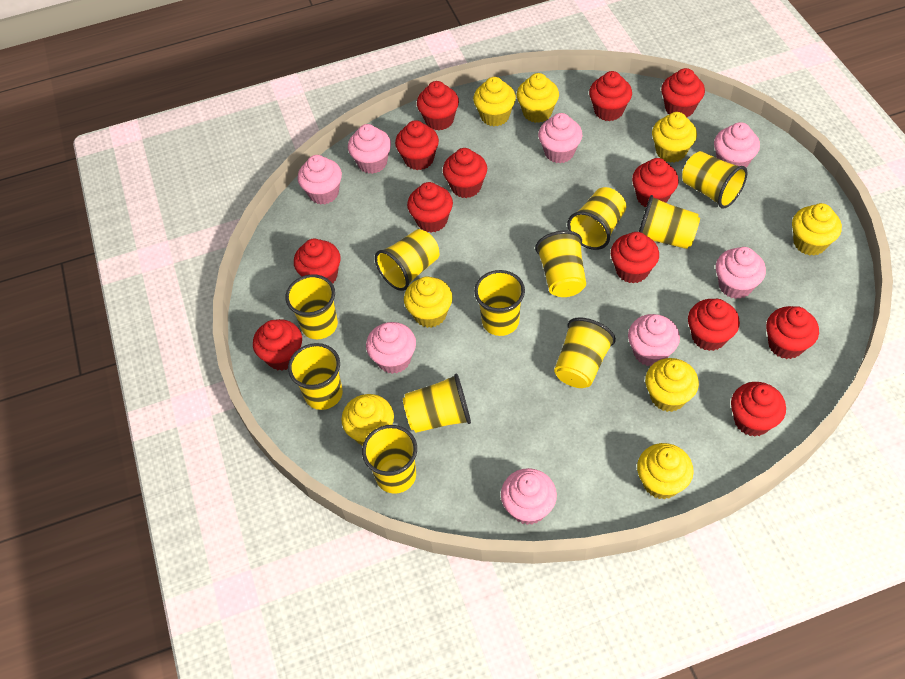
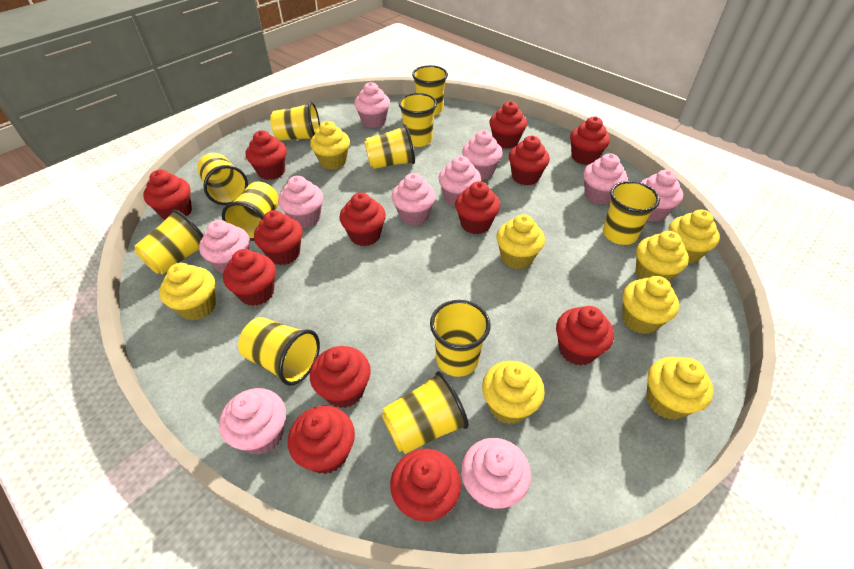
pink cupcake: [298,155,342,204] [348,124,391,174] [366,322,416,374] [501,468,557,525] [538,113,582,163] [628,314,680,366] [714,122,760,168] [716,247,766,299] = 8 -> [199,220,250,274] [219,388,286,455] [278,176,323,228] [354,82,390,128] [392,173,436,225] [438,156,481,206] [461,438,531,510] [462,130,503,179] [583,153,627,204] [640,170,683,222] = 10

